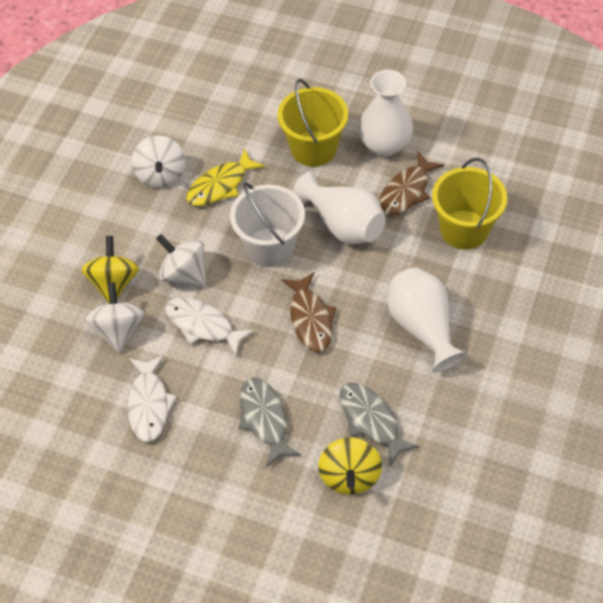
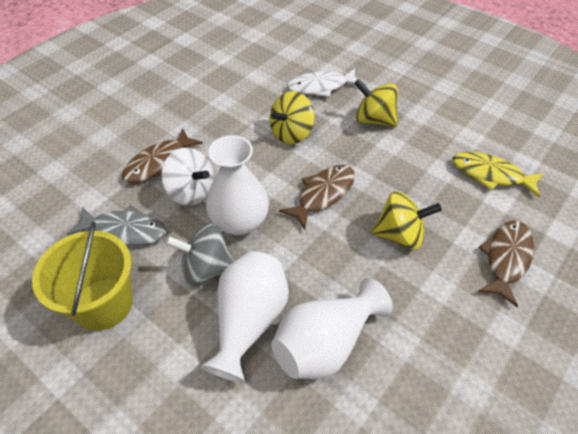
brown fish: [282,272,336,352] [379,151,444,216] = 2 -> [122,128,203,183] [279,165,355,229] [478,221,534,307] = 3
grey fish: [238,378,301,467] [340,383,419,466] = 2 -> [67,205,166,246] = 1
grey spinning top: none = 0 -> [165,224,234,285] = 1
white bucket: [230,182,305,267] = 1 -> none = 0
white fish: [127,355,177,442] [165,297,254,356] = 2 -> [287,68,358,97] = 1
white spinning top: [86,282,144,353] [131,136,186,188] [156,234,206,287] = 3 -> [161,148,214,206] = 1
yellow bucket: [278,79,348,167] [432,158,507,250] = 2 -> [32,221,133,331] = 1
yellow spinning top: [81,236,139,304] [318,437,382,495] = 2 -> [270,91,314,144] [354,79,398,127] [371,191,442,249] = 3

